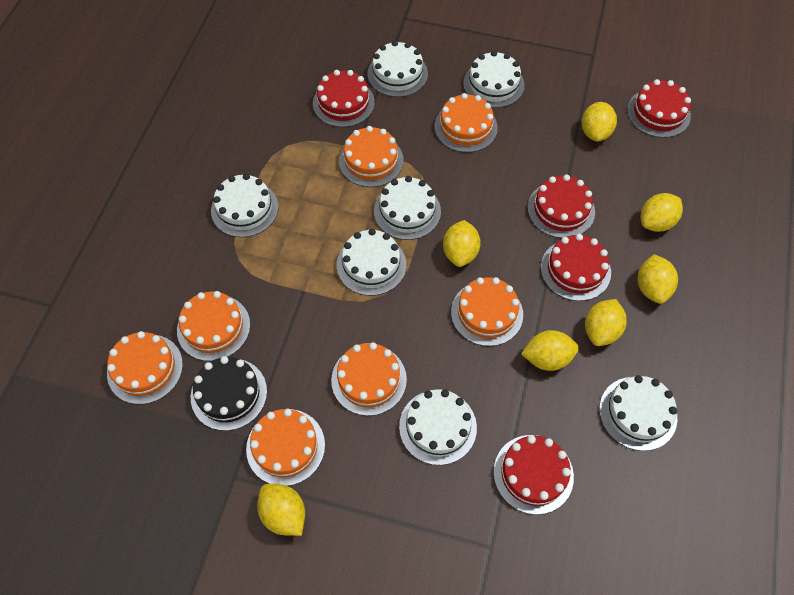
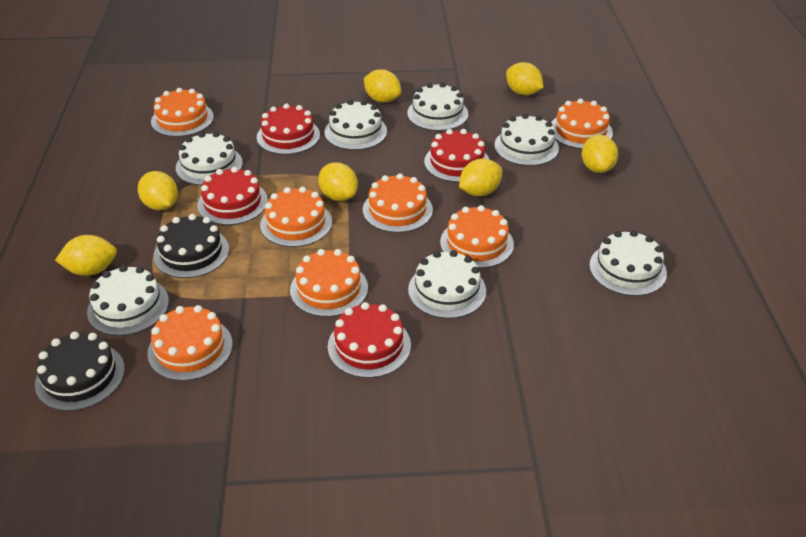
black cake: [191,356,267,431] = 1 -> [35,332,125,411] [154,214,229,278] = 2
red cake: [313,70,375,127] [494,435,574,515] [528,174,595,238] [541,234,611,301] [627,79,691,138] = 5 -> [197,167,268,225] [257,104,320,155] [328,302,411,378] [424,129,489,182] = 4

